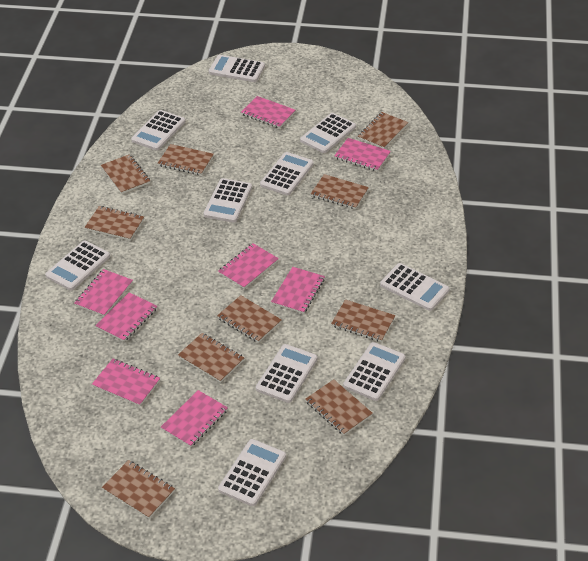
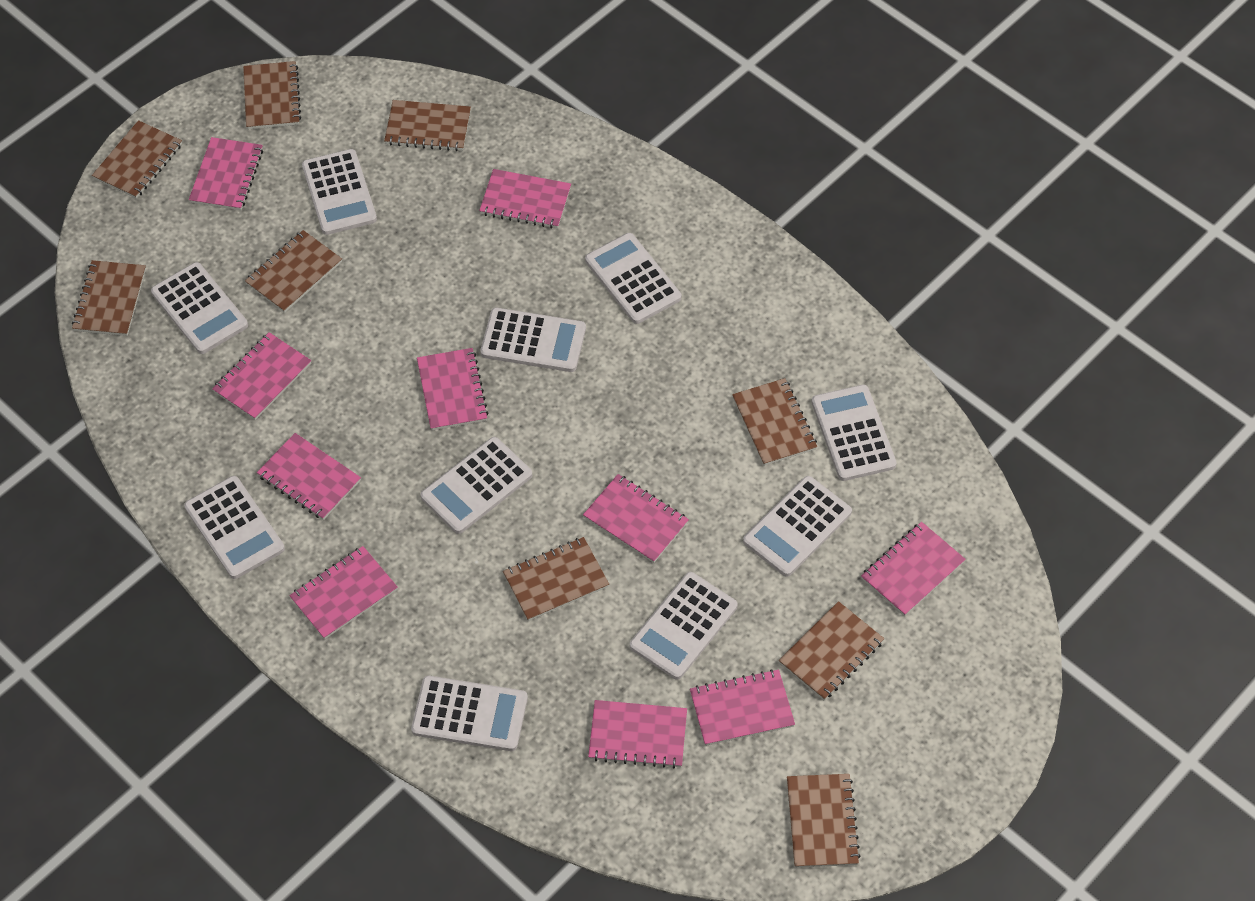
brown notebook: [85,206,144,241] [101,154,150,194] [102,460,175,519] [158,144,214,175] [178,333,244,383] [217,295,282,343] [305,379,373,435] [311,174,369,209] [331,299,395,342] [358,112,408,149] = 10 -> [72,260,146,336] [92,120,182,199] [243,61,301,129] [245,230,342,313] [384,100,471,151] [503,537,609,621] [732,378,817,466] [778,601,884,700] [787,774,861,868] = 9
pink notebook: [74,269,133,316] [92,359,160,406] [95,292,157,342] [161,390,228,447] [218,243,279,289] [241,96,295,128] [271,267,325,314] [334,138,391,172] = 8 -> [189,137,263,210] [212,332,311,420] [257,433,361,520] [289,546,398,639] [417,348,488,430] [479,169,571,229] [583,474,689,563] [588,700,687,768] [690,669,795,746] [861,522,965,616] = 10

